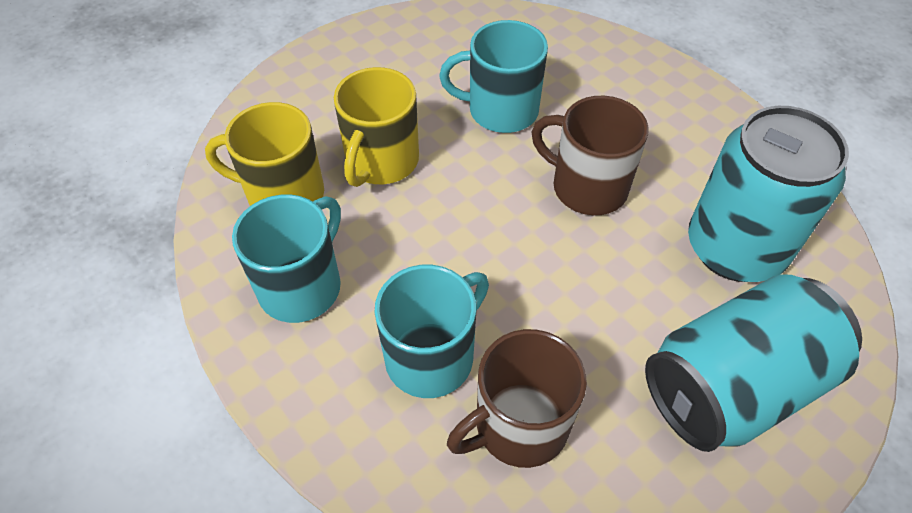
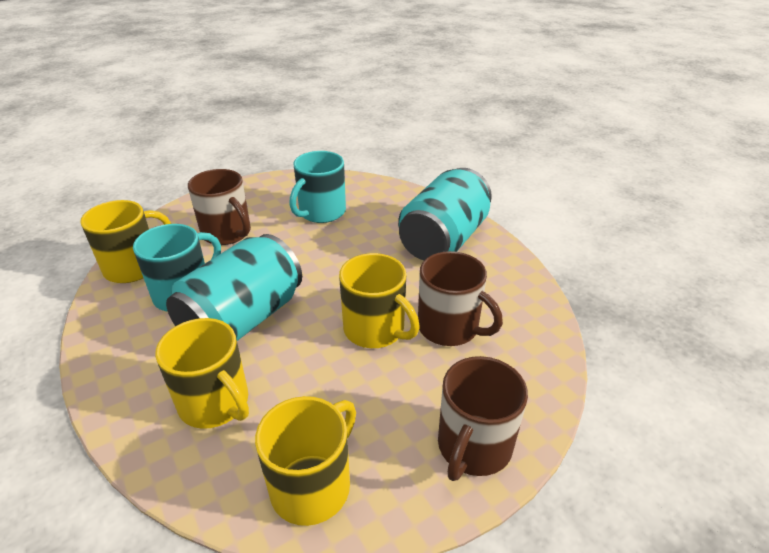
brown mug: [447,329,587,468] [532,96,649,215] = 2 -> [188,169,251,245] [418,251,503,346] [438,356,528,481] = 3
turquoise mug: [232,194,341,323] [374,265,489,398] [439,20,548,133] = 3 -> [133,224,221,311] [289,151,346,223] = 2
yellow mug: [205,102,324,206] [334,67,419,187] = 2 -> [80,200,171,283] [155,318,249,429] [255,396,356,526] [339,253,420,348] = 4

